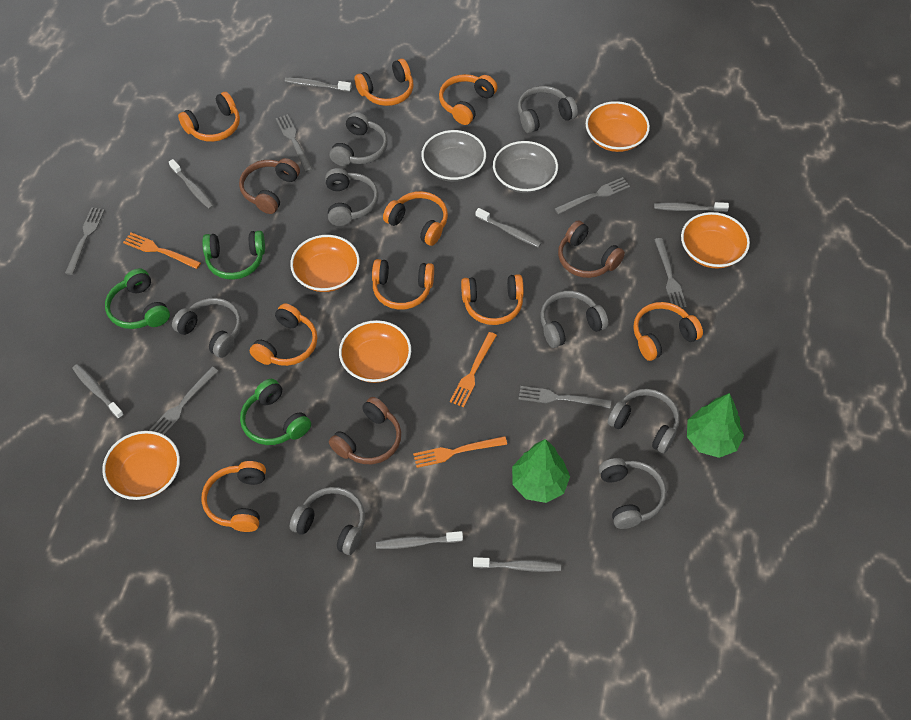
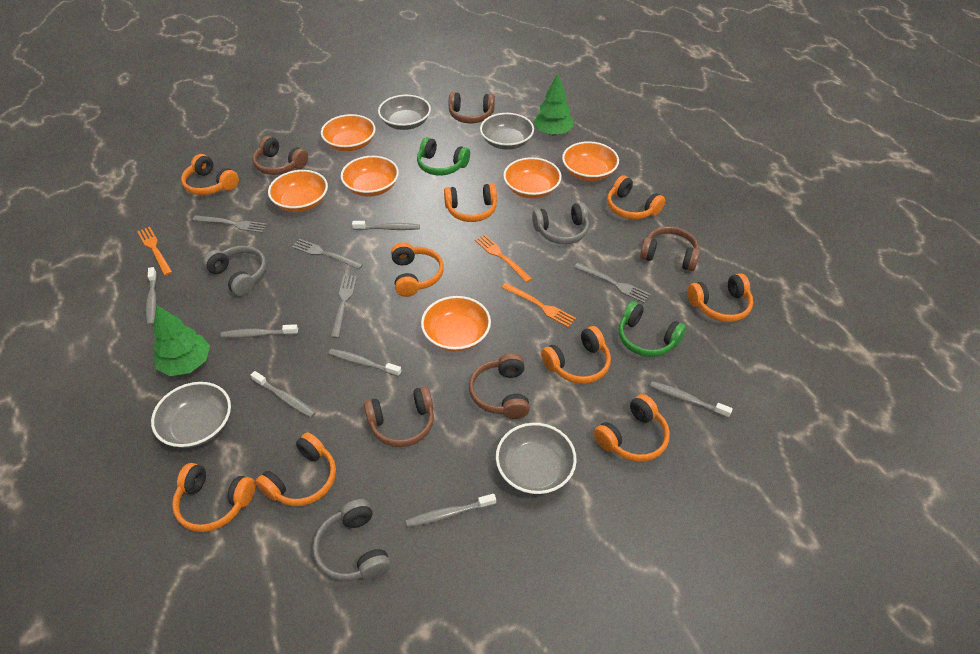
brown headphones: [239,158,300,214] [329,397,401,464] [558,220,625,278] = 3 -> [253,136,308,175] [364,386,434,447] [449,92,495,123] [469,353,530,419] [640,226,700,272] = 5
green headphones: [105,268,170,329] [202,231,265,280] [240,379,311,445] = 3 -> [417,137,470,175] [618,301,686,357] = 2
grey bowl: [421,130,486,182] [493,141,558,193] = 2 -> [151,382,231,448] [378,95,431,130] [480,113,534,150] [496,423,577,494] = 4
grey fork: [65,207,105,275] [149,367,218,435] [276,114,313,172] [519,386,611,408] [554,177,630,214] [654,238,687,308] = 6 -> [192,215,267,233] [292,239,363,269] [331,275,357,338] [574,263,651,303] = 4
grey headphones: [172,298,242,358] [289,487,365,555] [325,168,379,226] [330,112,388,166] [518,86,578,133] [540,291,608,348] [599,458,666,529] [607,389,680,453] = 8 -> [203,246,266,296] [313,499,391,581] [532,203,589,244] = 3
orange bowl: [102,431,180,500] [290,235,360,292] [339,320,411,383] [586,101,650,152] [681,212,750,268] = 5 -> [268,170,328,212] [321,114,376,151] [341,156,399,197] [421,296,491,351] [503,157,561,199] [562,141,619,181] = 6

